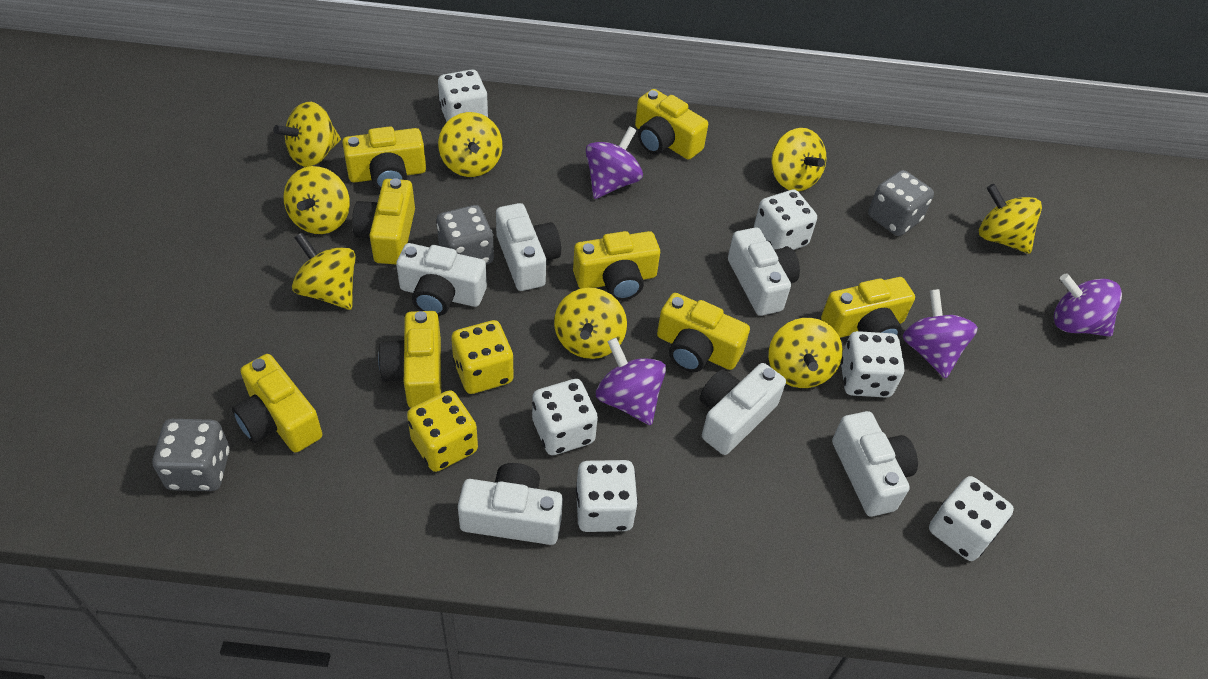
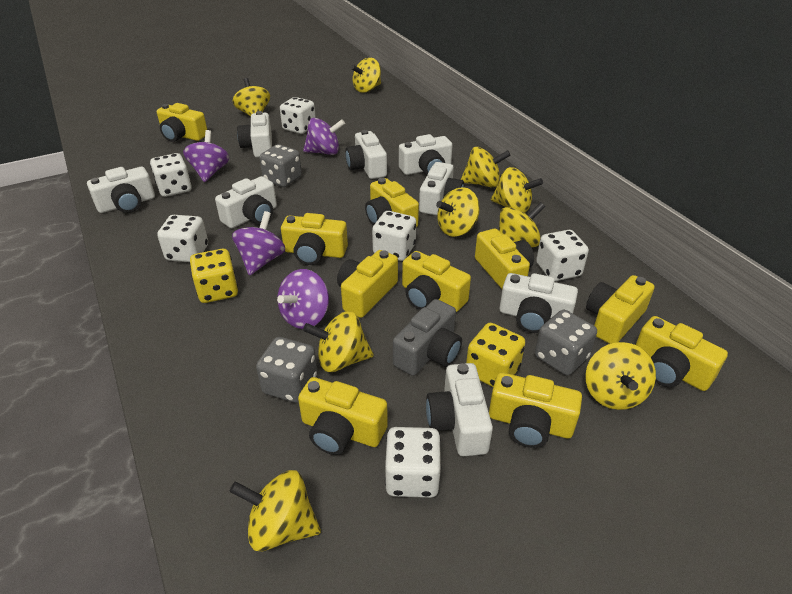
grey camera: none = 0 -> [393,299,462,376] = 1
white camera: [396,243,487,316] [458,463,563,545] [496,203,561,291] [700,363,786,455] [728,227,800,316] [832,411,918,517] = 6 -> [87,167,155,213] [215,176,277,228] [237,111,272,158] [345,130,387,179] [399,134,453,175] [419,162,464,215] [426,363,493,456] [500,273,578,333] = 8
yellow camera: [232,354,322,453] [342,126,426,191] [352,178,415,264] [378,311,441,408] [573,231,660,301] [635,89,708,160] [657,293,750,372] [821,277,915,338] = 8 -> [157,103,207,142] [281,213,348,265] [298,377,388,455] [337,250,398,318] [365,178,419,227] [402,251,471,312] [475,229,534,289] [489,372,582,448] [586,275,655,344] [636,316,728,391] = 10
yellow spinning top: [273,102,341,167] [283,166,350,234] [292,233,356,310] [438,112,502,177] [554,288,627,359] [768,318,843,388] [771,128,826,192] [979,184,1042,254] = 8 -> [229,470,321,552] [232,78,270,117] [303,311,373,372] [351,58,381,93] [436,187,480,237] [461,147,511,188] [491,167,543,213] [499,202,545,247] [585,342,656,410] = 9

